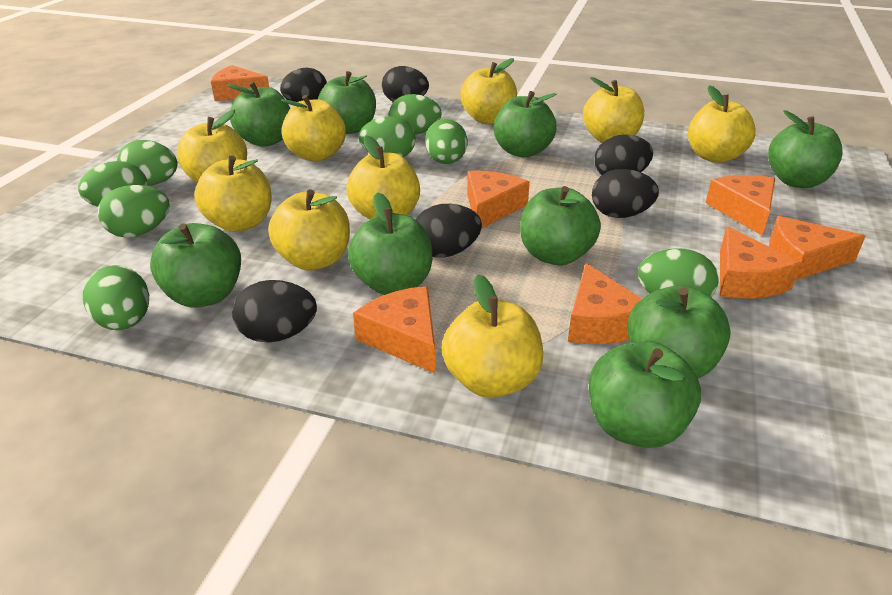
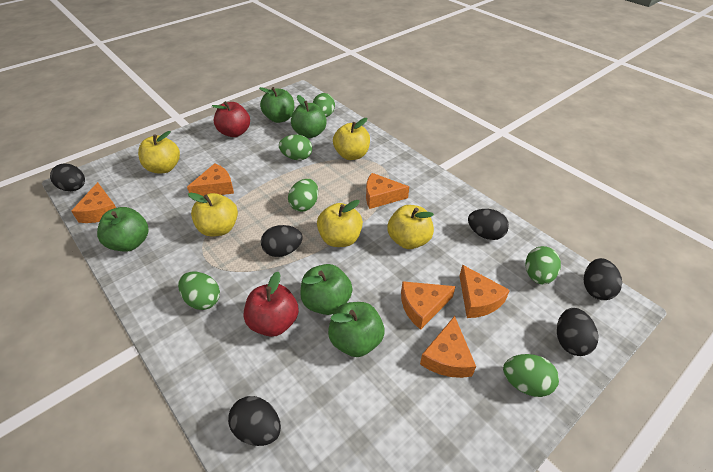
green apple: [150,223,241,308] [227,82,290,147] [318,71,376,134] [348,192,433,295] [494,91,557,157] [520,186,601,265] [589,341,701,448] [627,285,731,379] [768,110,843,188] = 9 -> [97,207,149,252] [259,87,294,123] [291,95,327,138] [300,264,353,315] [328,302,385,357] = 5
green egg: [78,161,148,207] [83,265,149,330] [98,185,170,237] [117,140,177,186] [359,116,416,157] [389,94,442,135] [425,119,467,164] [638,249,719,297] = 8 -> [178,272,220,310] [279,135,312,160] [288,179,318,212] [313,93,335,117] [503,354,559,397] [526,246,561,284] = 6
orange cheese: [211,65,269,101] [353,286,435,373] [467,171,530,228] [568,263,642,344] [705,175,775,236] [720,226,801,298] [769,216,865,280] = 7 -> [71,182,116,223] [187,163,234,196] [366,173,409,209] [401,281,456,330] [420,316,476,378] [460,265,510,318] = 6
red apple: none = 0 -> [212,101,250,137] [244,272,299,337] = 2
yellow apple: [177,110,247,183] [194,155,272,232] [268,189,350,270] [281,95,346,162] [346,135,420,219] [441,274,543,398] [460,58,517,124] [583,77,644,143] [688,85,756,163] = 9 -> [138,131,180,173] [188,193,238,237] [317,200,363,247] [333,118,370,160] [387,205,434,249] = 5

